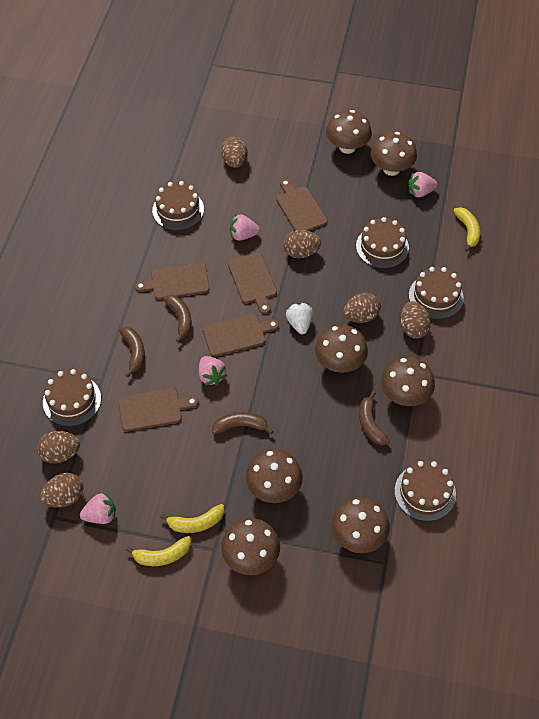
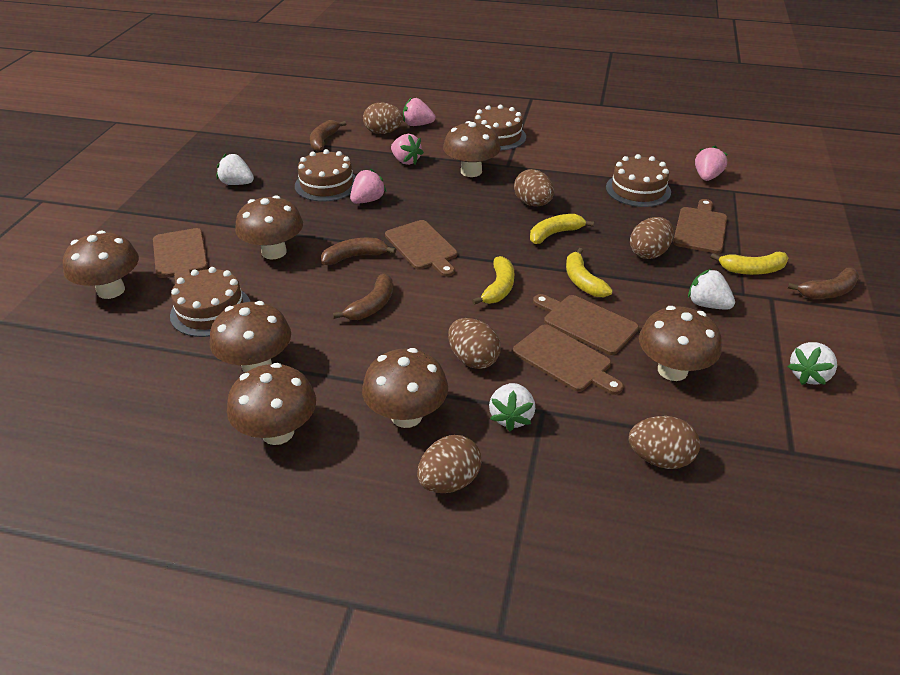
brown cake: [43,369,101,426] [152,181,204,230] [356,217,409,268] [394,461,456,521] [409,267,464,319] = 5 -> [170,267,250,337] [295,149,356,202] [474,105,526,150] [606,154,671,207] = 4
white strawberry: [286,302,313,334] = 1 -> [217,154,254,185] [489,383,535,432] [688,269,735,309] [787,342,837,385] = 4
yellow banana: [126,536,191,566] [160,504,224,533] [453,207,480,251] = 3 -> [472,256,514,305] [530,214,594,244] [566,248,613,297] [711,252,789,275] = 4

